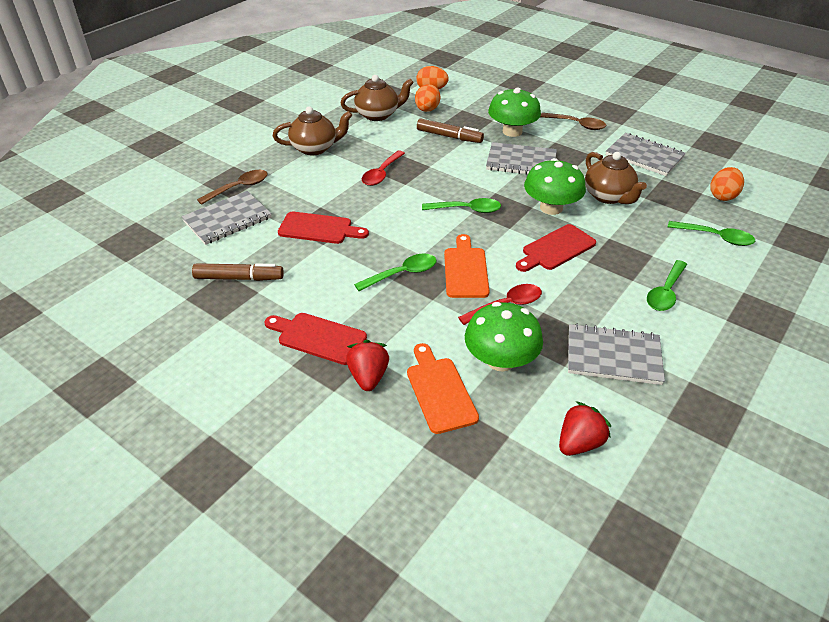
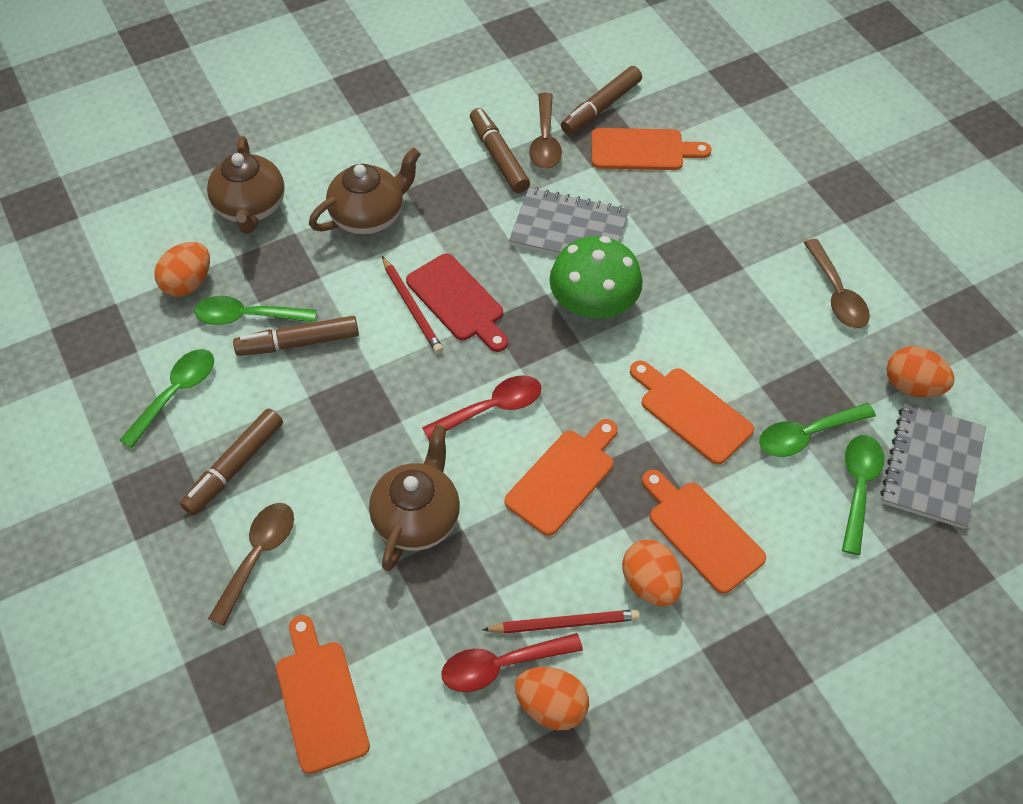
brown marker: [192,263,284,281] [417,118,484,143] = 2 -> [180,408,283,515] [233,316,359,356] [470,108,530,193] [561,66,642,135] = 4
brown spoon: [197,170,268,205] [540,113,606,130] = 2 -> [208,503,294,626] [529,93,562,169] [804,239,870,328] = 3
green mushroom: [465,302,543,371] [488,88,541,137] [524,158,586,215] = 3 -> [549,236,643,318] = 1
grey notebook: [181,191,272,245] [486,142,557,175] [568,323,665,385] [606,133,686,176] = 4 -> [509,187,629,256] [880,402,986,529] = 2
orange cutting board: [407,343,479,434] [444,234,489,298] = 2 -> [276,615,370,774] [505,419,618,536] [591,128,712,170] [630,360,754,465] [642,469,766,594] = 5
orange egg: [415,84,440,112] [416,66,449,90] [710,167,744,201] = 3 -> [154,242,210,296] [515,667,589,730] [622,540,683,607] [886,346,955,397] = 4
red cutting board: [265,313,367,365] [278,212,369,244] [516,224,596,272] = 3 -> [406,253,508,352] = 1
red pencil: none = 0 -> [382,256,443,354] [482,609,640,633] = 2
red strawberry: [346,340,389,391] [559,401,611,456] = 2 -> none = 0

